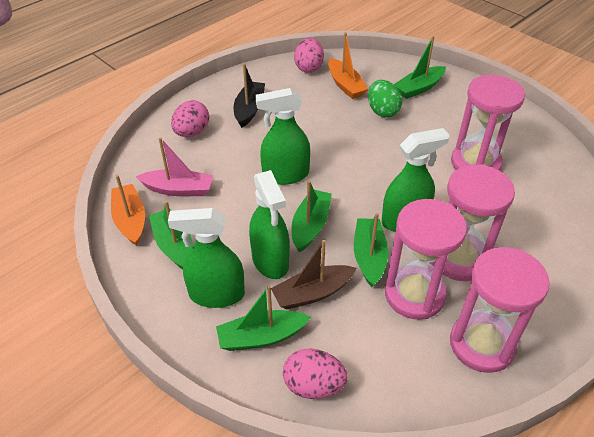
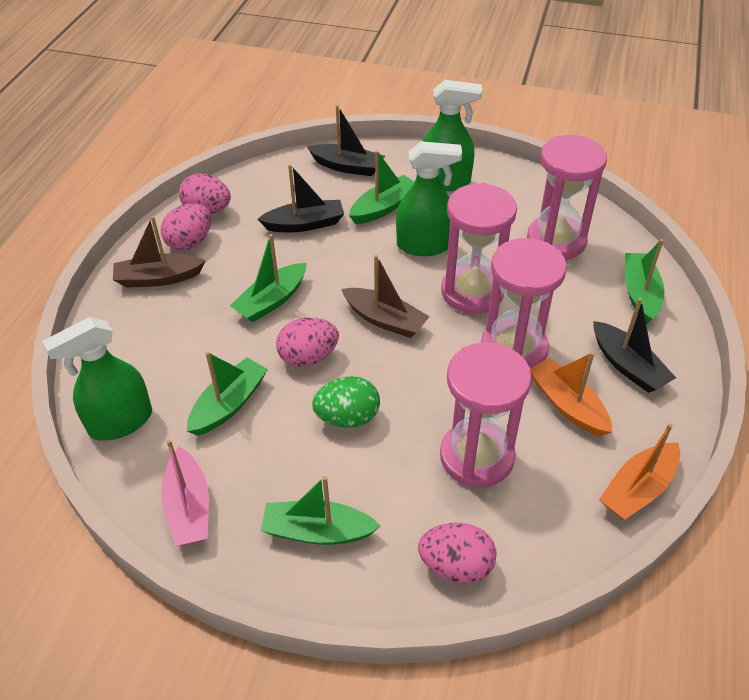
black boat: [234,63,265,128] = 1 -> [258,164,344,232] [307,105,385,176] [593,298,676,393] = 3
brown boat: [271,239,357,309] = 1 -> [113,216,206,288] [341,255,430,338] = 2
green spray bottle: [168,208,245,308] [249,170,290,279] [255,88,310,185] [382,128,450,232] = 4 -> [42,317,152,440] [396,141,462,256] [423,80,482,191] = 3
pink egg: [171,100,209,137] [283,349,348,399] [294,38,324,73] = 3 -> [161,203,211,251] [179,174,231,214] [276,317,339,367] [418,523,497,584] = 4

